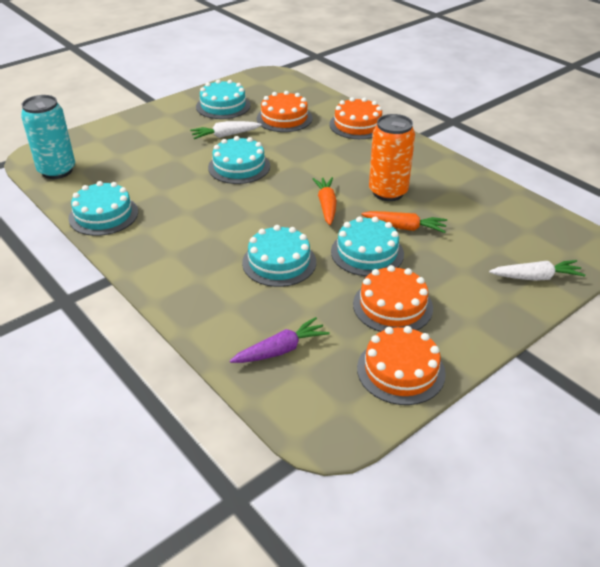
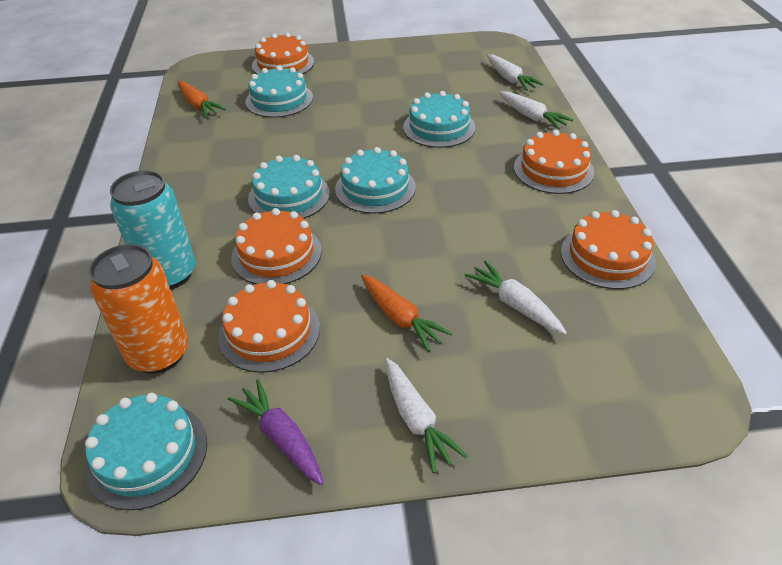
orange cake: [257,91,312,132] [329,97,382,139] [353,265,433,332] [357,326,446,405] = 4 -> [218,280,320,373] [231,208,322,284] [252,33,314,74] [514,130,594,194] [561,210,656,289] = 5
white carrot: [190,121,262,139] [489,260,585,281] = 2 -> [385,358,467,473] [464,260,567,335] [487,54,544,91] [499,91,574,130] = 4

